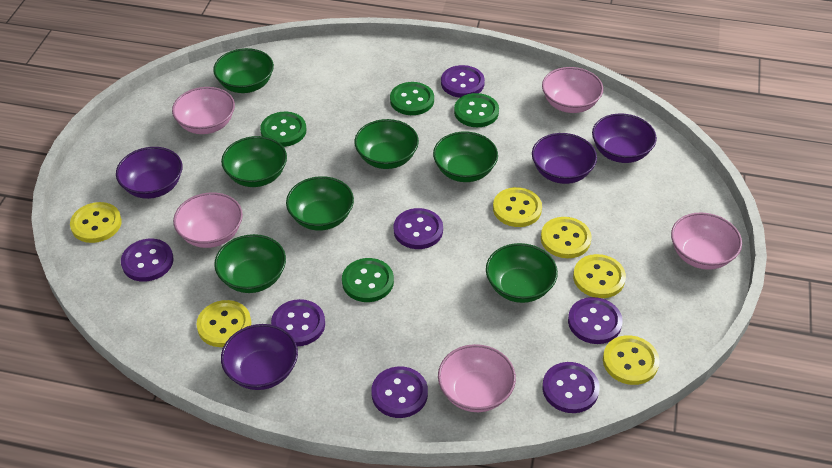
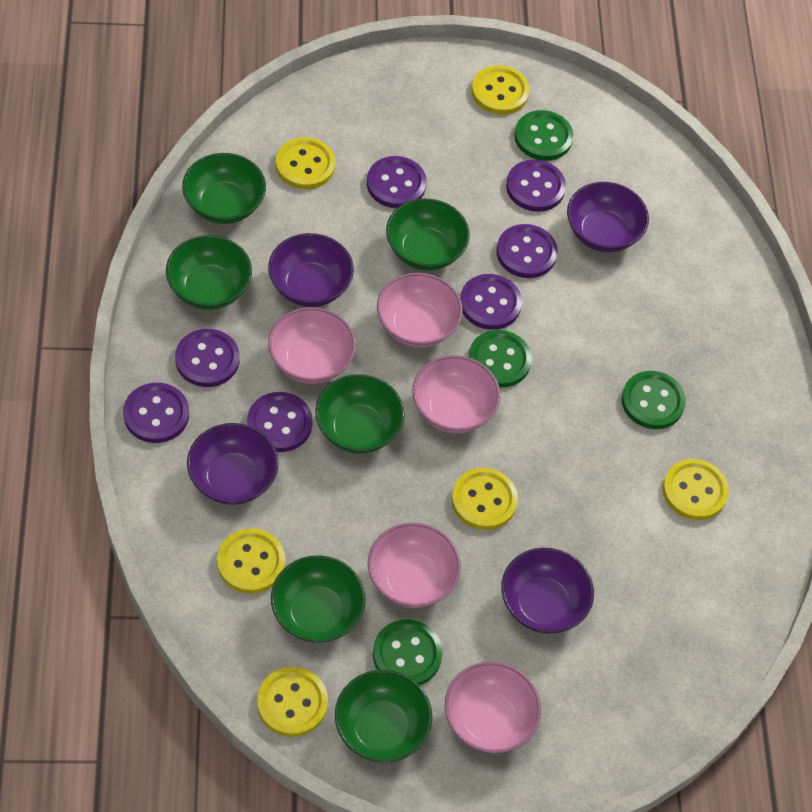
green bowl: [213,48,274,93] [214,234,286,293] [221,136,287,187] [286,176,354,231] [354,119,419,169] [433,132,498,182] [486,243,558,303] = 7 -> [166,235,252,310] [182,153,266,224] [271,555,366,643] [315,374,405,454] [335,670,432,762] [386,198,470,271] = 6

